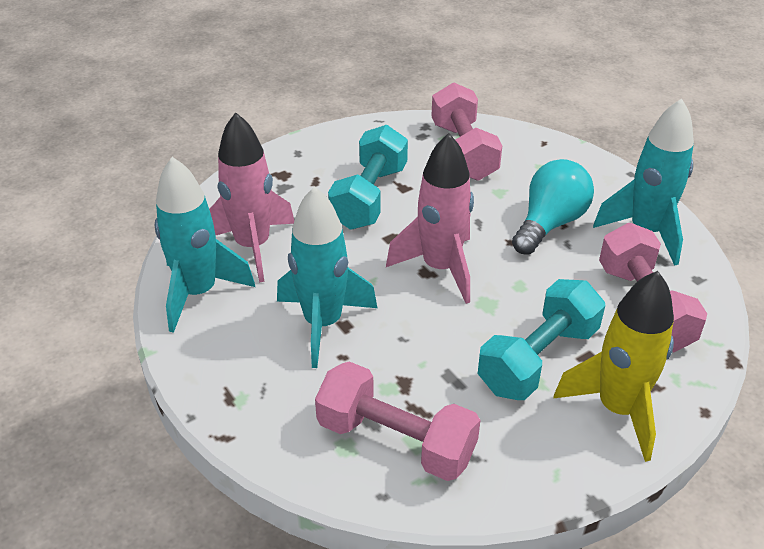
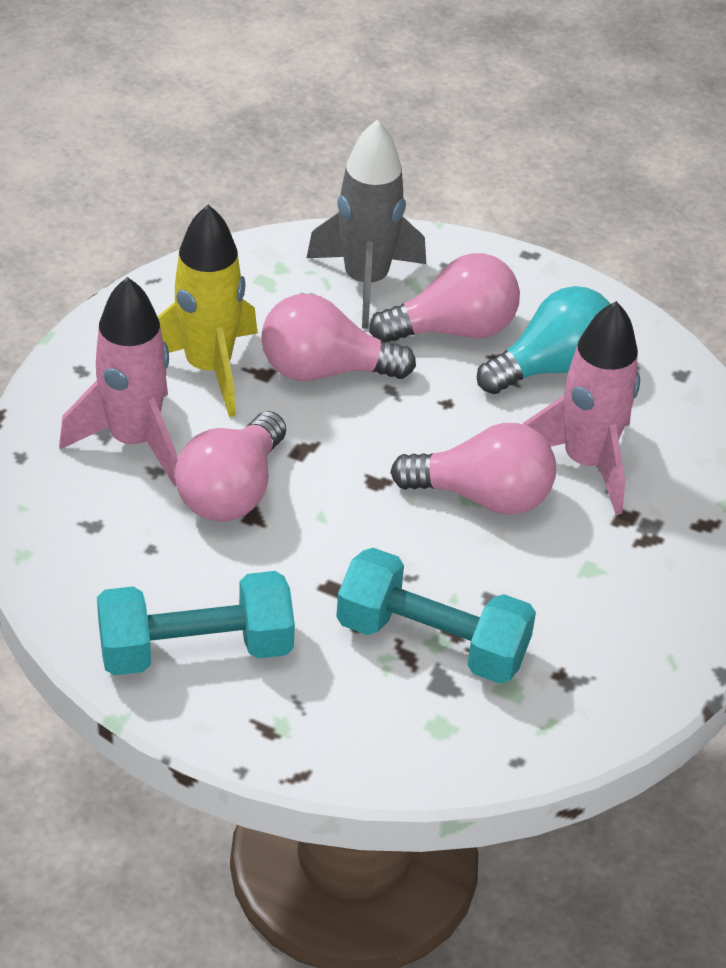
grey rocket: none = 0 -> [307,120,426,329] = 1
pink dumbbell: [315,361,480,481] [431,82,502,181] [599,223,707,352] = 3 -> none = 0
pink light bulb: none = 0 -> [175,411,286,522] [261,294,416,381] [369,253,520,342] [390,423,556,515] = 4
turquoise rocket: [155,157,255,333] [277,186,377,368] [593,99,694,266] = 3 -> none = 0

